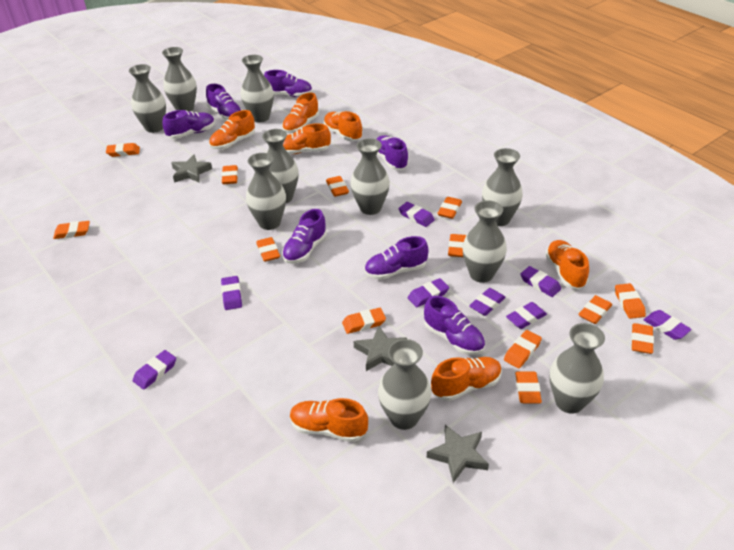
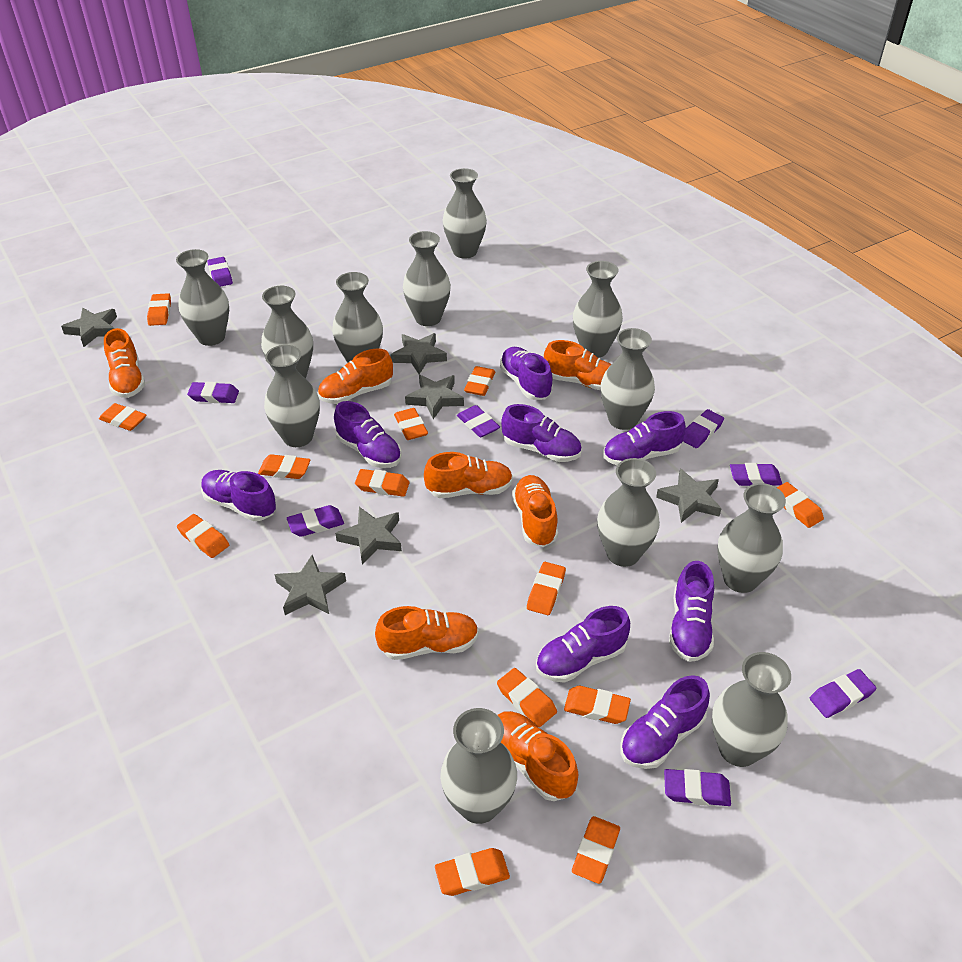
grey star: [171,154,212,183] [354,326,407,371] [427,425,489,483] = 3 -> [61,308,117,347] [274,555,346,615] [335,507,402,564] [391,333,447,374] [405,375,464,419] [656,468,722,523] = 6
grey vase: [129,64,166,133] [162,47,197,111] [241,55,274,123] [246,153,286,230] [262,129,299,203] [350,138,390,215] [378,339,431,430] [462,201,507,283] [482,148,523,226] [549,323,605,414] = 10 -> [176,249,229,346] [261,286,313,379] [264,345,320,447] [332,272,383,363] [403,231,451,326] [440,708,517,824] [443,168,487,259] [573,261,623,358] [597,458,660,567] [601,328,655,430] [712,652,791,767] [717,483,786,593] = 12
purple shoe: [162,110,215,139] [206,84,242,120] [264,70,312,97] [282,209,327,264] [364,236,429,280] [376,135,409,170] [424,296,485,355] = 7 -> [201,470,276,521] [334,401,402,468] [500,347,553,400] [501,404,581,462] [536,606,630,683] [603,411,686,466] [620,675,710,769] [669,561,714,662] = 8

